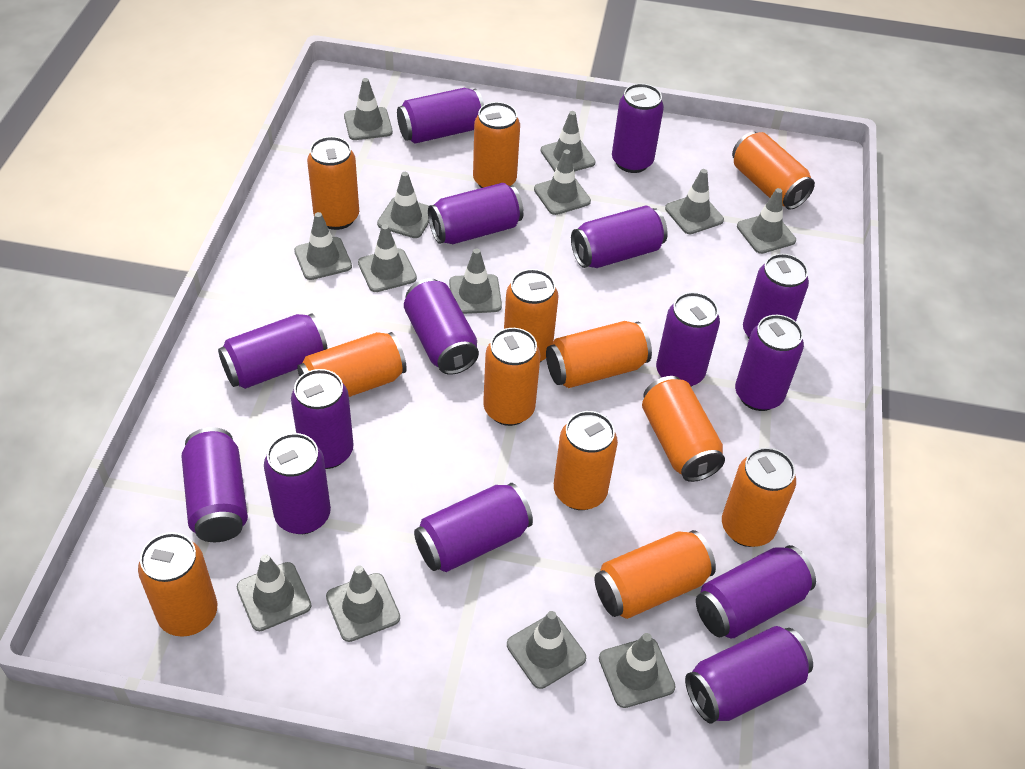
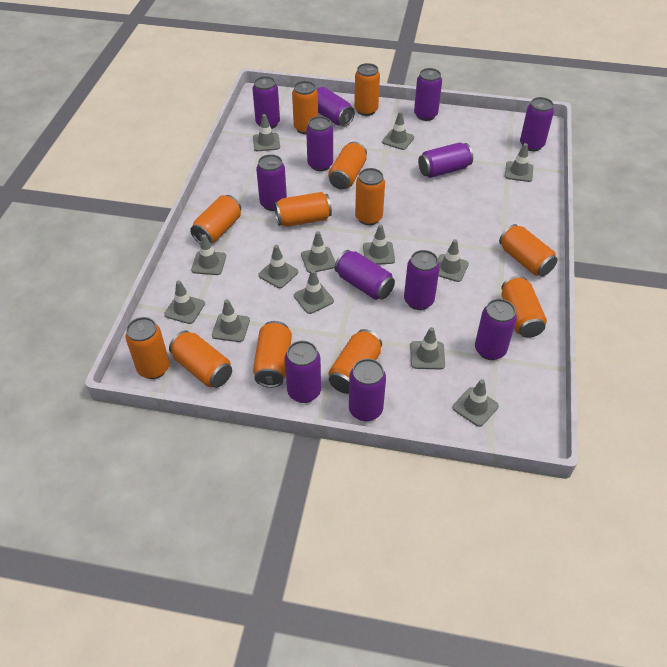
purple can: [182,427,248,542] [218,313,328,389] [264,433,331,534] [291,369,354,469] [397,88,484,144] [404,278,479,375] [414,483,533,572] [428,183,524,244] [571,206,668,268] [612,84,664,173] [656,292,720,387] [685,626,813,723] [696,545,816,639] [735,315,804,411] [743,254,809,338] = 15 -> [252,76,280,129] [256,154,287,211] [284,341,321,403] [306,116,333,171] [316,87,355,127] [334,250,395,300] [349,359,386,421] [404,250,440,310] [414,68,442,121] [418,142,473,178] [475,299,517,360] [520,97,554,151] = 12

